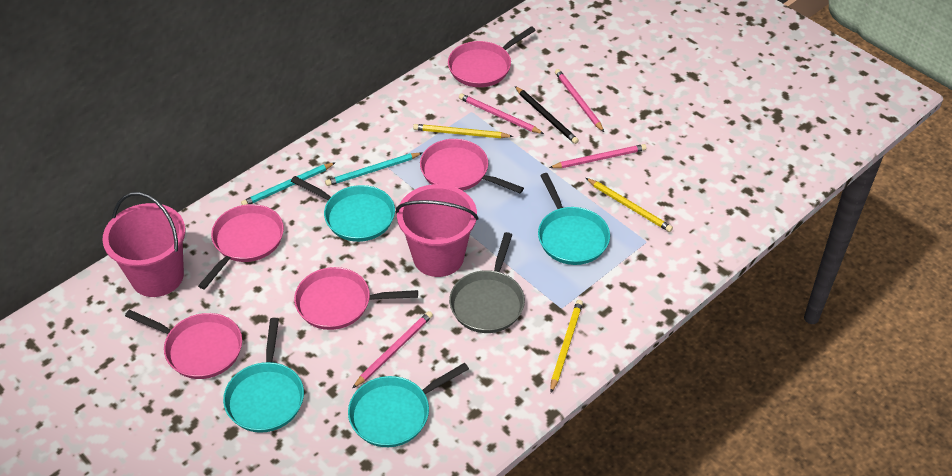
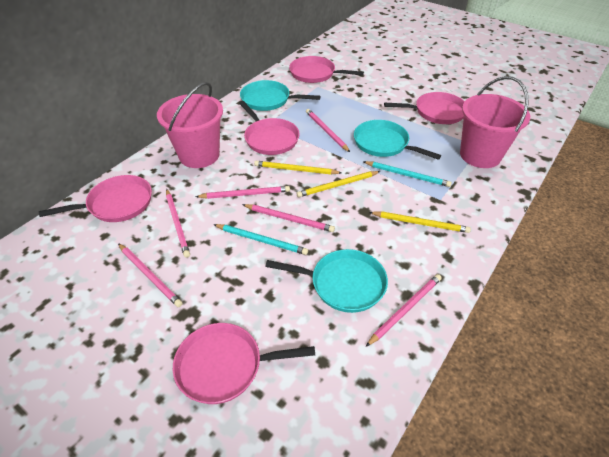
black pencil: [515,86,579,144] = 1 -> none = 0
grey pan: [449,232,525,333] = 1 -> none = 0
pink pencil: [353,311,433,388] [459,93,544,134] [549,144,647,168] [555,69,604,132] = 4 -> [118,243,183,307] [166,189,190,258] [196,186,290,199] [242,204,335,232] [306,109,350,152] [366,274,442,347] = 6
turquoise pan: [223,318,304,433] [291,176,395,242] [348,363,469,447] [538,173,610,265] = 4 -> [240,80,321,111] [265,249,388,313] [354,120,441,160] = 3

